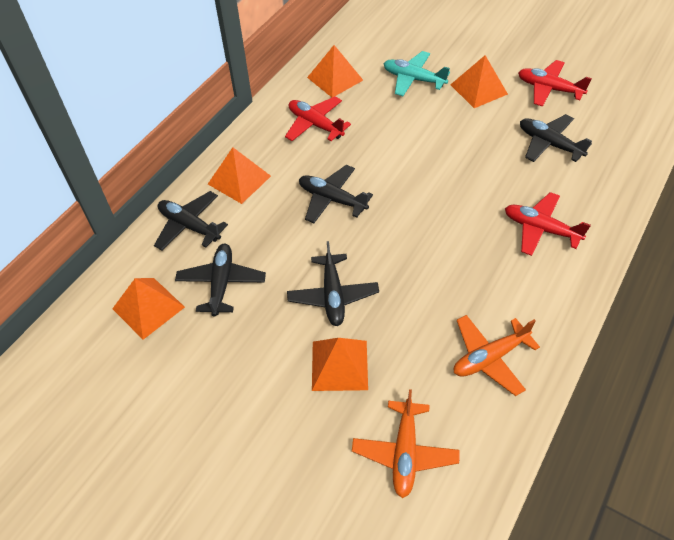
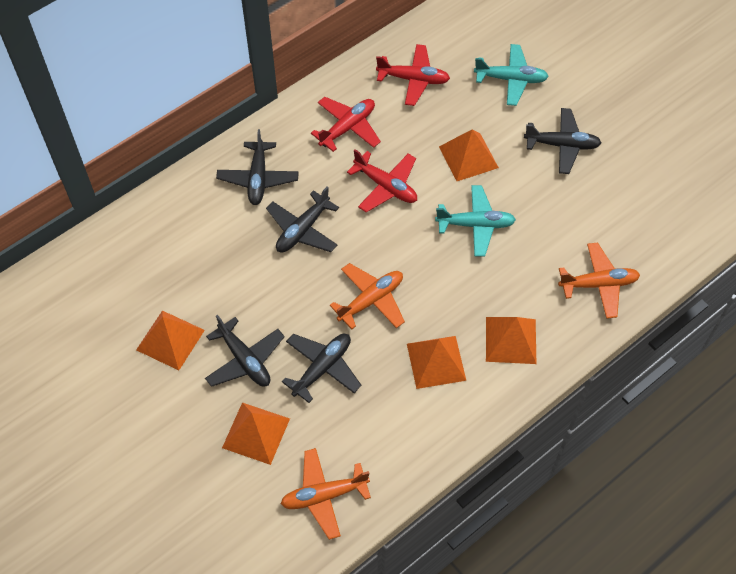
orange plane: [352,389,460,498] [454,315,540,396] = 2 -> [281,448,371,540] [330,263,405,330] [558,242,640,319] = 3
turquoise plane: [384,51,450,96] = 1 -> [435,185,516,257] [474,44,549,106] = 2

